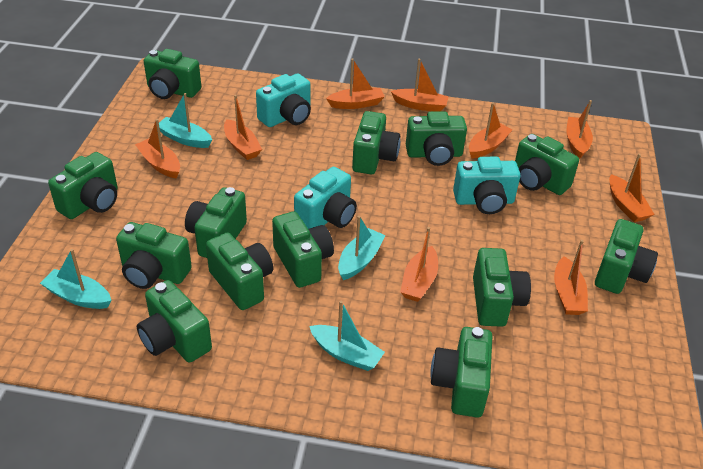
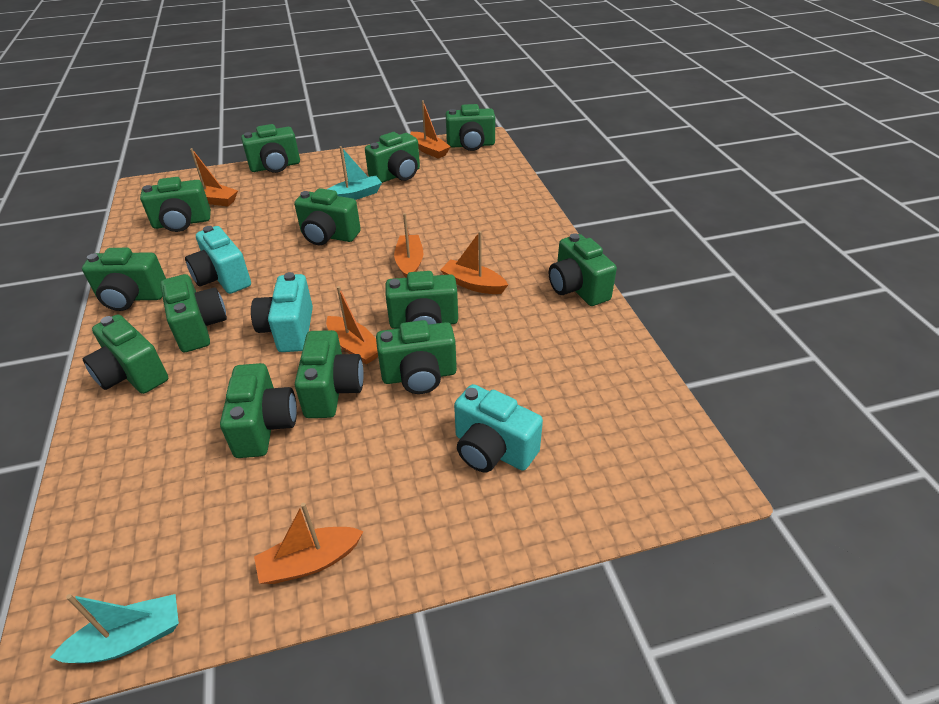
orange boat: [135,119,180,179] [224,95,262,160] [326,58,385,109] [391,59,449,112] [400,227,438,302] [469,102,513,159] [554,240,588,315] [566,100,593,159] [609,154,655,222] = 9 -> [190,148,238,206] [254,503,364,584] [326,286,378,365] [394,213,423,278] [410,100,451,159] [440,231,508,294] = 6
turquoise boat: [40,249,112,309] [159,93,212,148] [309,301,385,371] [338,216,386,280] = 4 -> [50,594,179,663] [328,146,382,200] = 2

